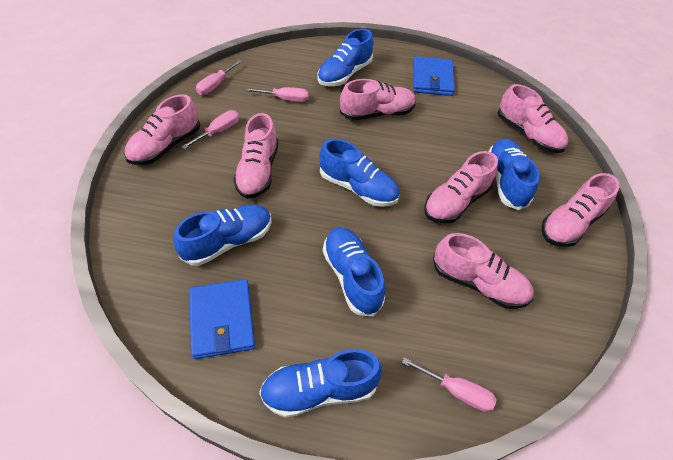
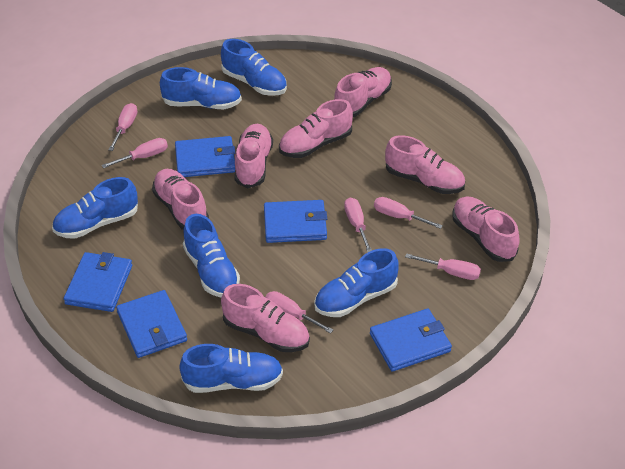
blue wallet: [189,279,255,359] [413,56,455,96] = 2 -> [64,252,132,312] [116,290,187,358] [175,136,235,177] [264,200,327,243] [370,308,452,372] = 5
pink screwdriver: [181,110,239,149] [196,60,242,95] [245,87,309,102] [402,357,496,412] = 4 -> [102,138,168,168] [108,103,137,151] [265,291,333,333] [344,197,372,252] [374,197,443,229] [405,253,481,280] = 6

